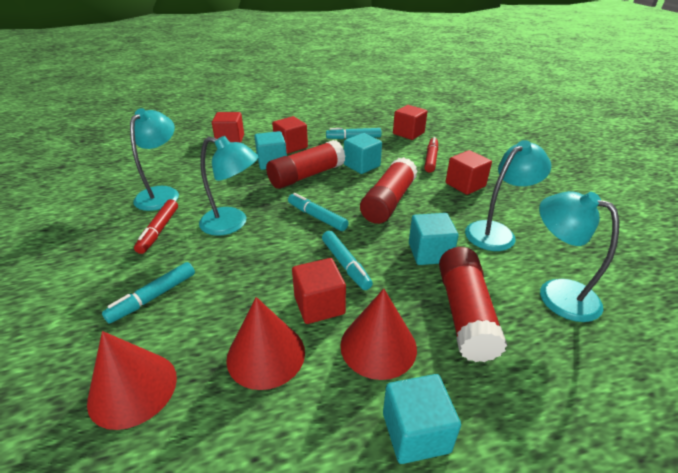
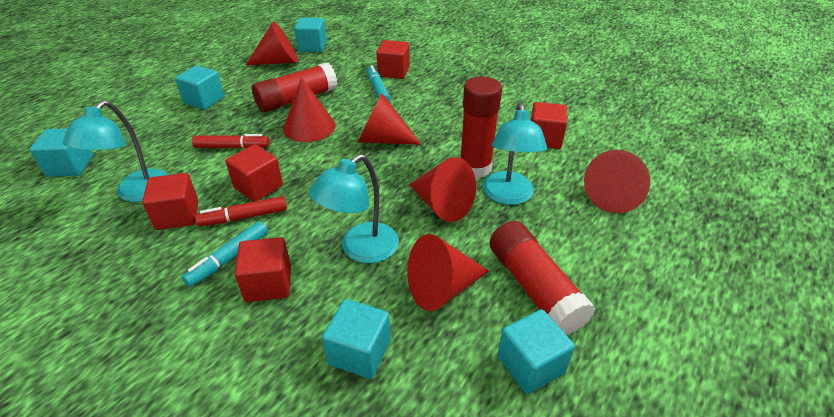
red cone: [87,331,177,430] [226,297,305,390] [340,288,417,380] = 3 -> [246,22,298,65] [283,77,336,142] [358,93,422,145] [407,234,489,311] [409,157,476,222] [584,150,650,213] = 6
turquoise cube: [254,131,287,170] [344,133,382,174] [383,374,461,464] [409,213,459,265] = 4 -> [30,128,93,177] [175,65,224,110] [294,18,327,52] [322,299,391,379] [498,309,575,394] = 5
turquoise lamp: [130,108,179,211] [199,136,258,236] [465,140,551,251] [539,191,619,322] = 4 -> [63,101,169,202] [309,154,399,263] [483,103,547,205] = 3
turquoise marker: [102,262,195,324] [288,193,349,231] [322,231,373,290] [326,128,382,139] = 4 -> [182,221,268,287] [367,65,391,102] = 2

